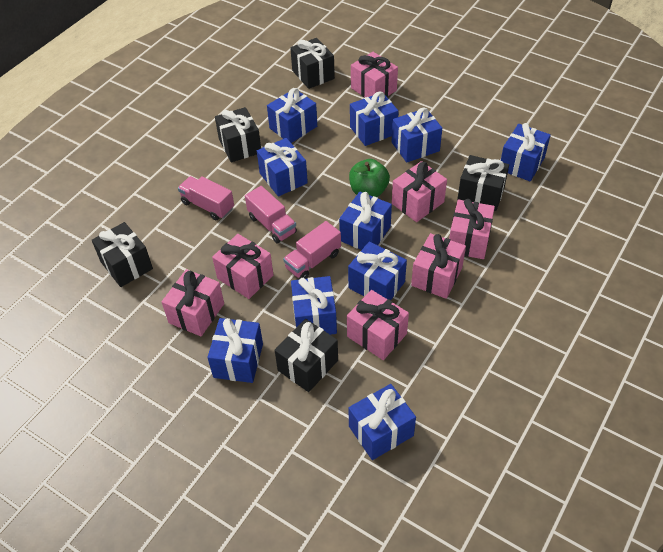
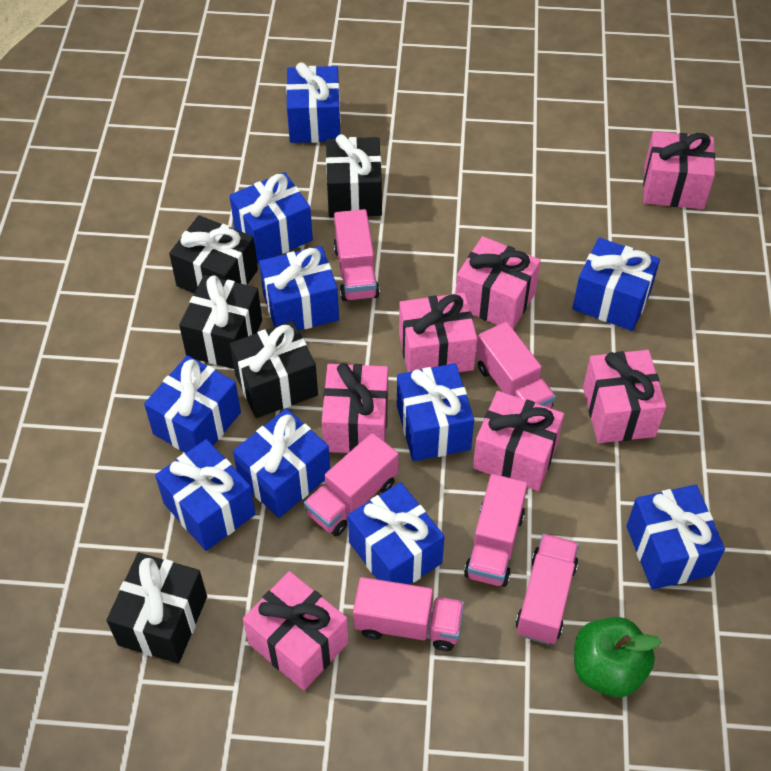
pink truck: [178,176,234,220] [245,186,297,244] [283,221,341,279] = 3 -> [304,432,399,536] [333,209,380,301] [353,577,464,651] [464,474,528,587] [476,322,556,408] [515,534,579,644] = 6

